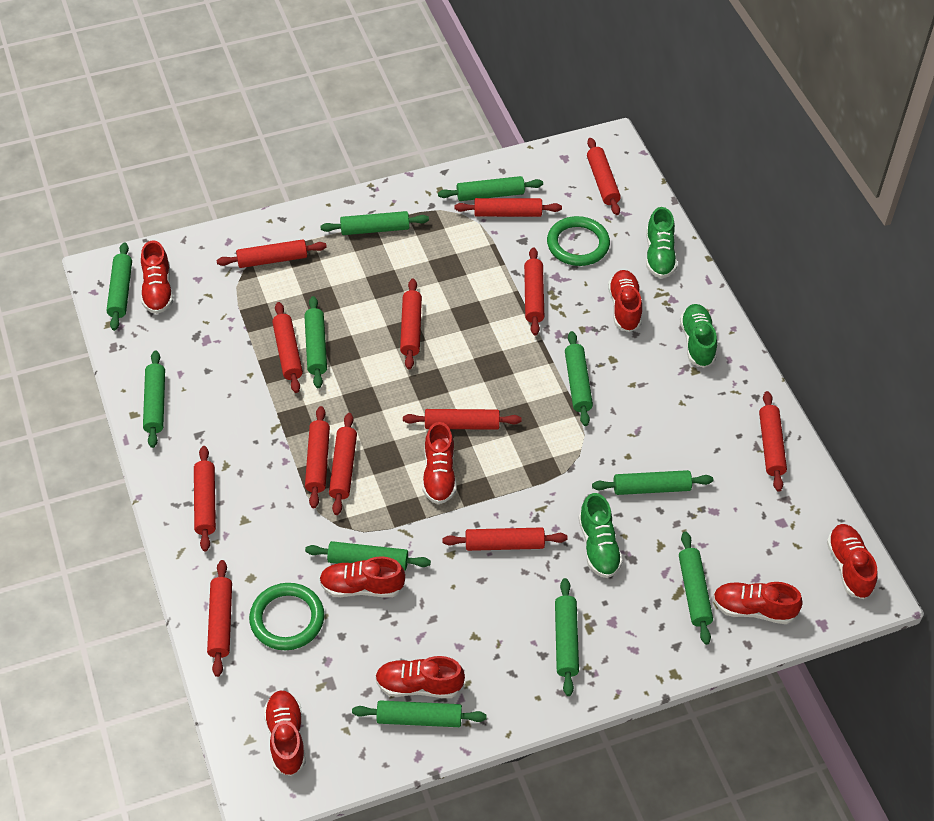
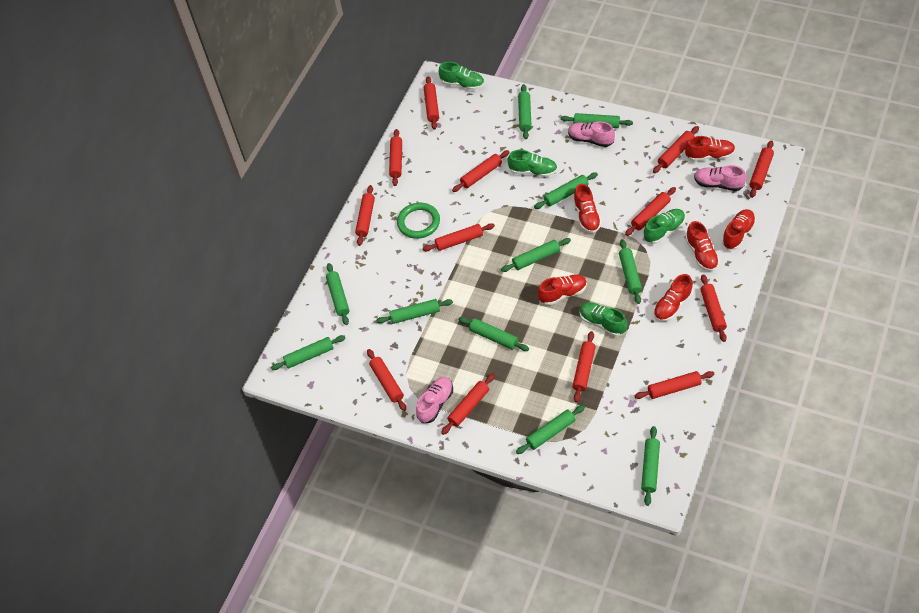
green ring: [249,583,324,650] [547,216,610,266] = 2 -> [397,202,440,239] = 1
green shoe: [578,493,623,578] [646,207,677,278] [680,304,717,368] = 3 -> [439,62,484,90] [507,150,557,177] [579,302,627,336] [644,209,685,244] = 4
pink shoe: none = 0 -> [416,377,453,423] [568,121,615,147] [694,165,746,191] = 3
red shoe: [141,240,173,314] [263,691,306,776] [319,556,405,598] [375,656,465,698] [423,422,457,504] [608,270,642,332] [713,582,803,624] [827,524,877,599] = 8 -> [537,274,587,306] [573,184,602,233] [653,274,693,322] [685,136,735,161] [686,221,719,271] [722,209,756,250] = 6

